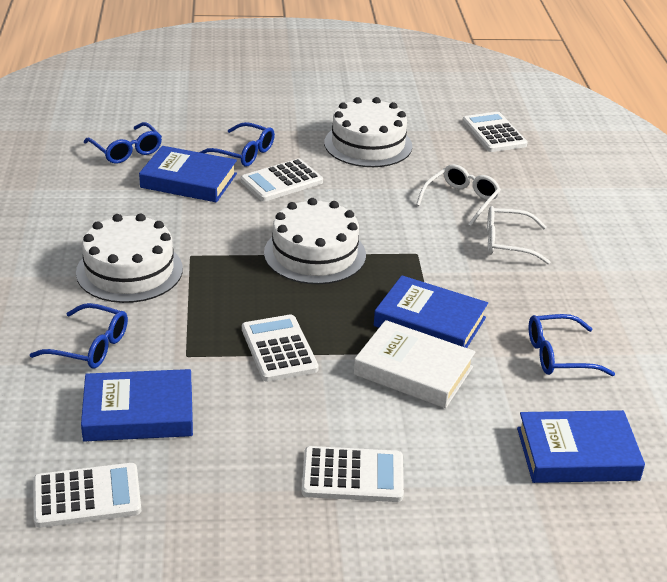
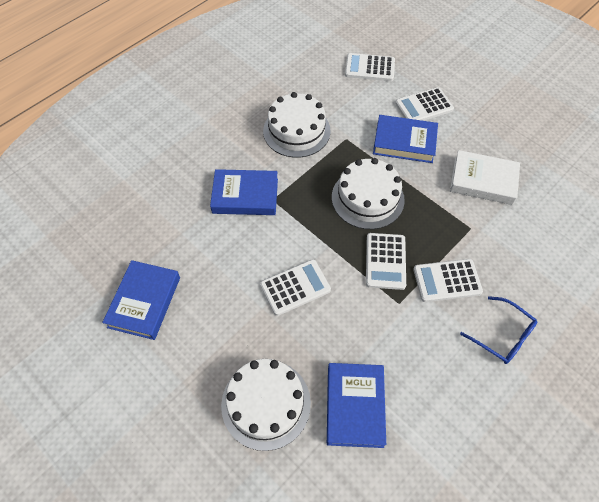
blue glasses: [30,303,128,369] [84,122,162,164] [199,122,275,167] [529,314,615,376] = 4 -> [460,296,537,364] = 1
white glasses: [416,164,501,226] [487,206,550,264] = 2 -> none = 0

